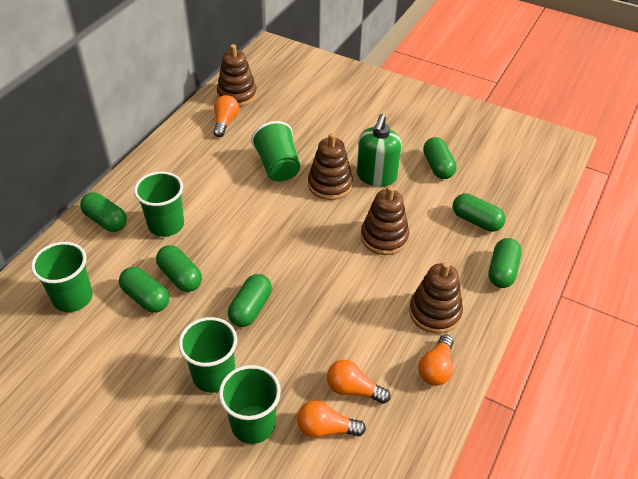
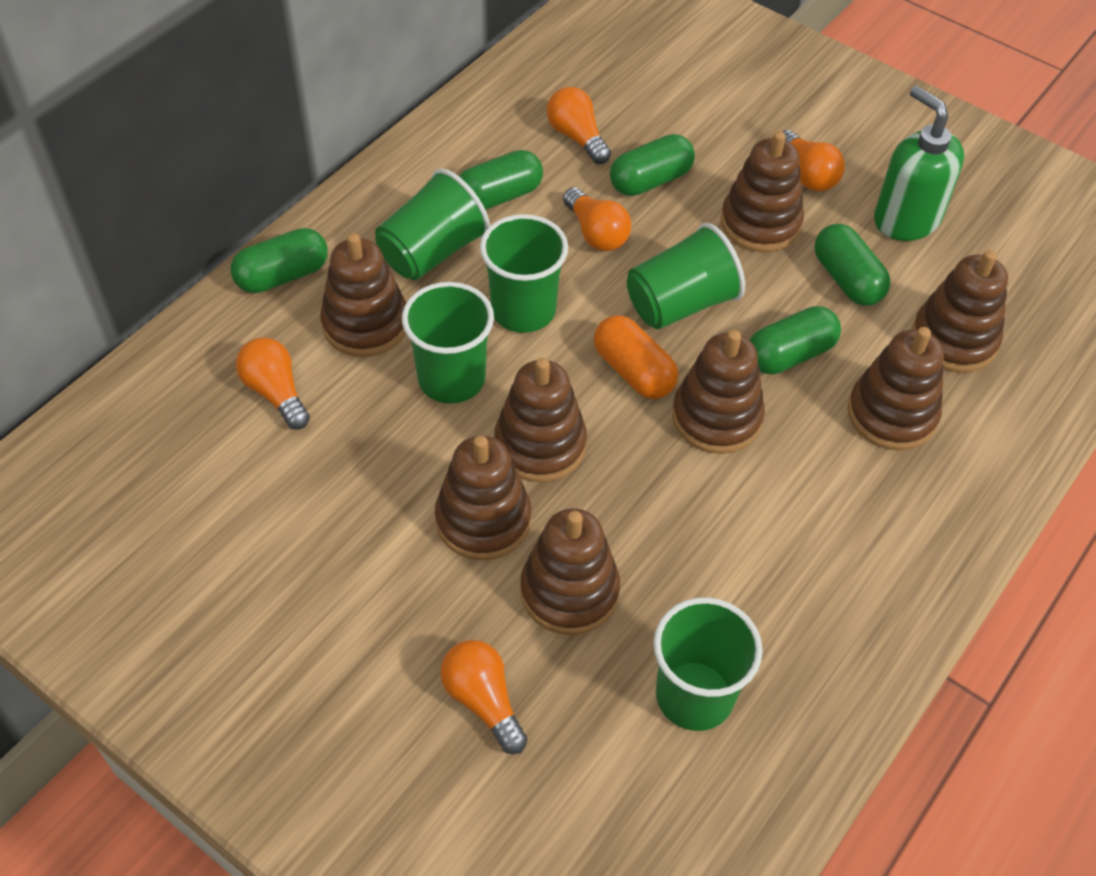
brown stacking toy: [217,44,257,107] [308,133,353,200] [361,186,409,255] [409,262,463,334] = 4 -> [320,233,406,357] [435,435,531,561] [494,358,587,482] [520,508,620,635] [672,330,765,454] [721,131,804,252] [847,327,944,450] [912,250,1008,373] = 8
green capsule: [80,192,127,232] [119,267,169,313] [156,245,202,292] [228,274,272,327] [423,137,457,179] [453,193,505,232] [488,238,522,288] = 7 -> [230,228,328,293] [459,150,543,210] [610,134,695,196] [750,306,841,375] [815,224,891,306] = 5
orange capsule: none = 0 -> [594,315,678,399] = 1
orange light bulb: [213,95,239,137] [297,400,366,438] [327,360,391,404] [418,334,454,386] = 4 -> [236,338,310,430] [441,640,528,754] [547,87,611,164] [563,187,631,251] [782,130,845,191] = 5

